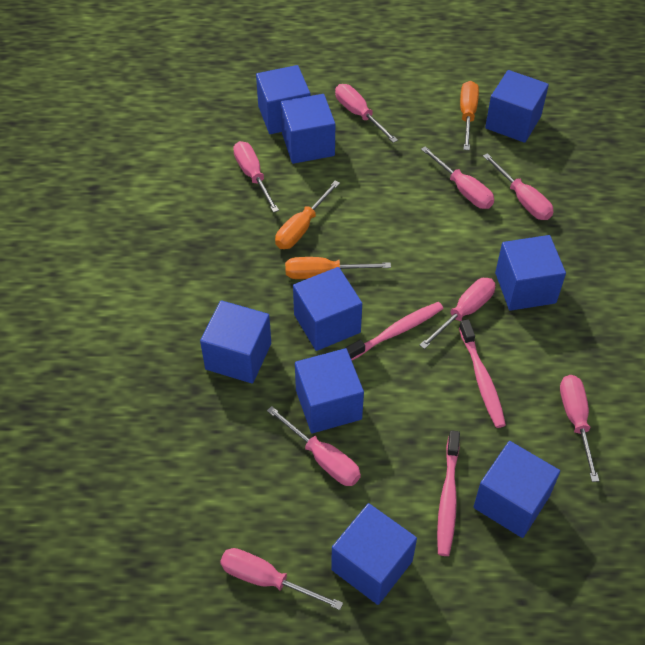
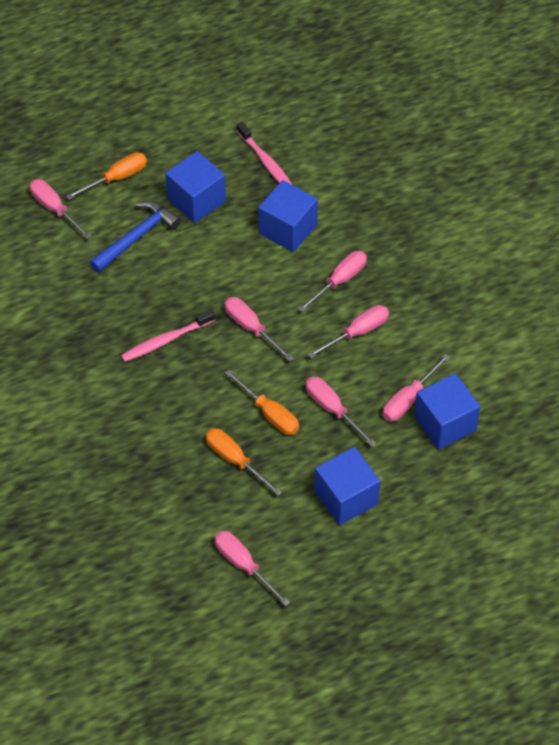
blue cube: [200,300,271,384] [256,65,310,134] [281,94,335,164] [293,267,362,351] [295,348,364,433] [331,503,417,605] [473,441,560,538] [485,70,549,143] [495,235,566,311] = 9 -> [165,151,226,223] [258,180,318,252] [314,447,380,525] [414,373,480,449] = 4
blue hammer: none = 0 -> [89,201,181,273] = 1
pink screwdriver: [220,548,343,610] [233,141,279,213] [267,406,361,486] [335,84,398,143] [419,278,496,349] [421,146,494,209] [483,153,553,220] [560,375,599,482] = 8 -> [30,179,92,239] [215,531,290,607] [224,297,294,362] [298,251,367,312] [306,376,376,447] [307,305,389,358] [382,354,450,422] = 7
pink toothbrush: [345,302,444,360] [437,430,460,556] [459,319,506,428] = 3 -> [121,309,215,362] [236,122,293,185] = 2

